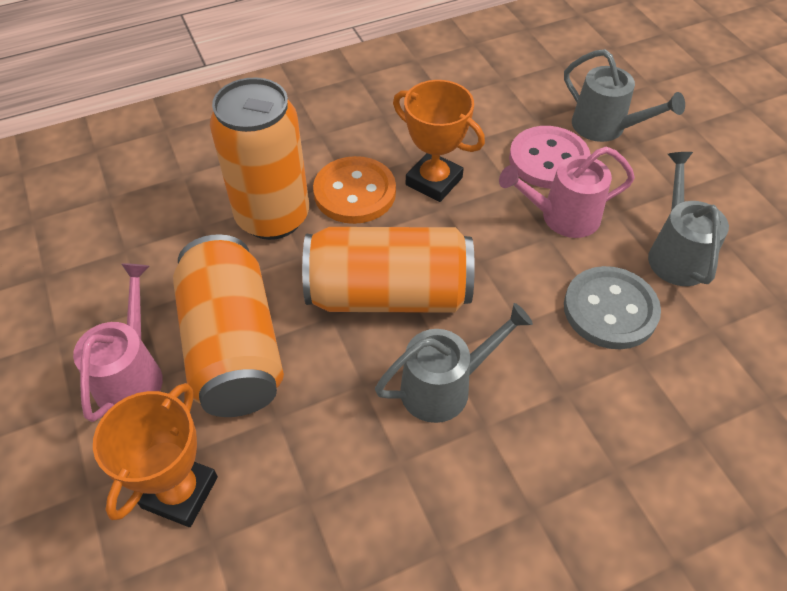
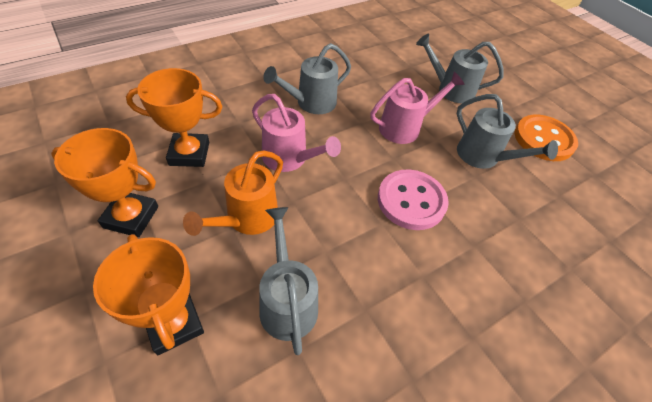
grey button: [564,266,661,349] = 1 -> none = 0
grey watering can: [375,303,533,423] [564,49,685,142] [648,152,729,286] = 3 -> [259,207,318,355] [263,43,351,114] [416,34,504,103] [457,94,558,169] = 4
orange can: [173,234,284,417] [210,77,309,240] [302,227,475,313] = 3 -> none = 0
orange trophy: [93,383,218,527] [393,80,485,202] = 2 -> [51,128,158,237] [93,234,204,355] [126,68,222,167] = 3
orange watering can: none = 0 -> [183,150,283,236] = 1

